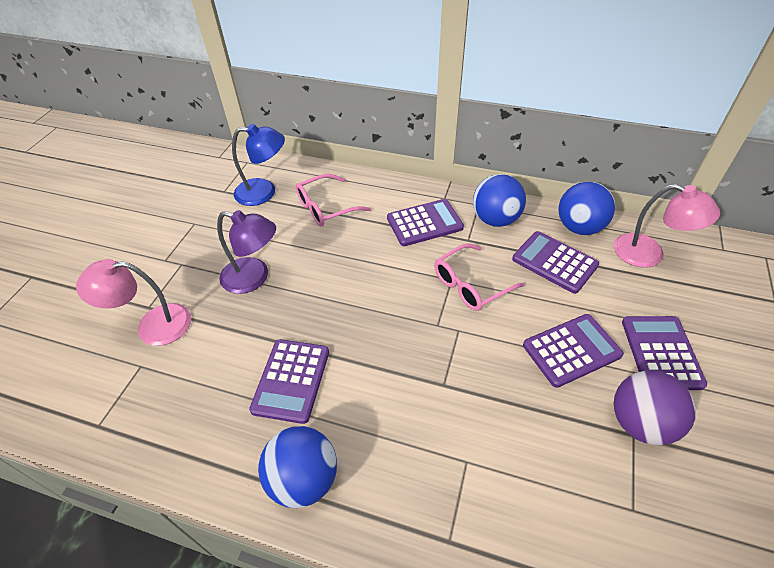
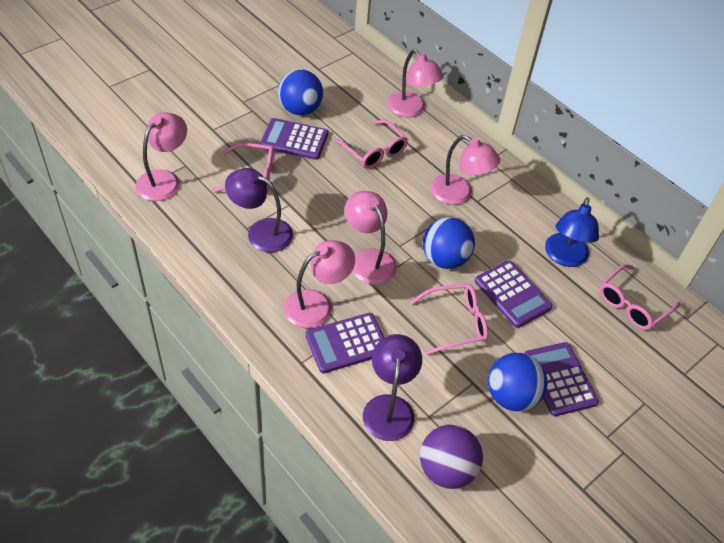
pink glasses: [295,174,371,226] [434,243,524,311] = 2 -> [212,143,275,193] [333,120,408,169] [411,284,488,355] [599,264,680,330] = 4
pink lamp: [76,259,191,346] [614,184,720,268] = 2 -> [135,112,187,201] [284,240,355,328] [345,191,397,285] [387,49,444,117] [430,135,500,205] = 5
purple calculator: [249,339,329,424] [387,199,464,246] [512,231,599,294] [523,314,624,388] [622,316,707,390] = 5 -> [260,118,328,160] [305,313,384,373] [475,260,552,328] [524,342,599,416] = 4
purple lamp: [217,210,276,294] = 1 -> [225,168,293,252] [363,334,422,441] = 2

